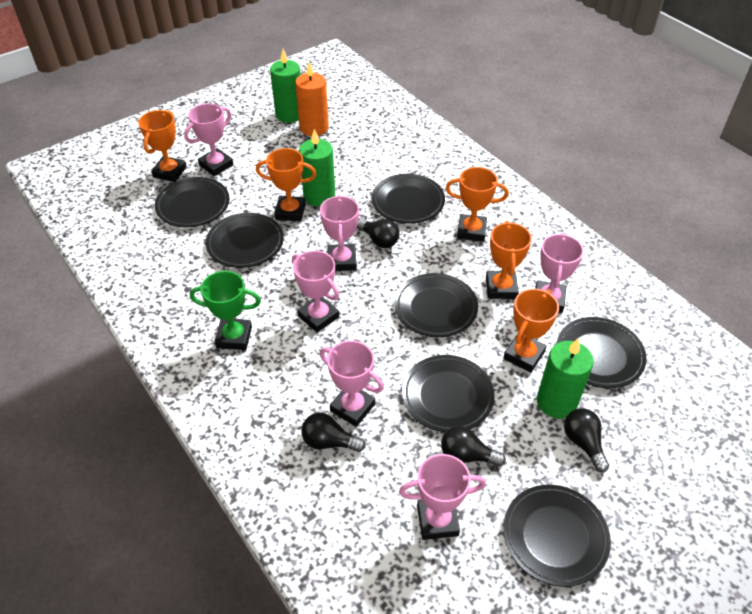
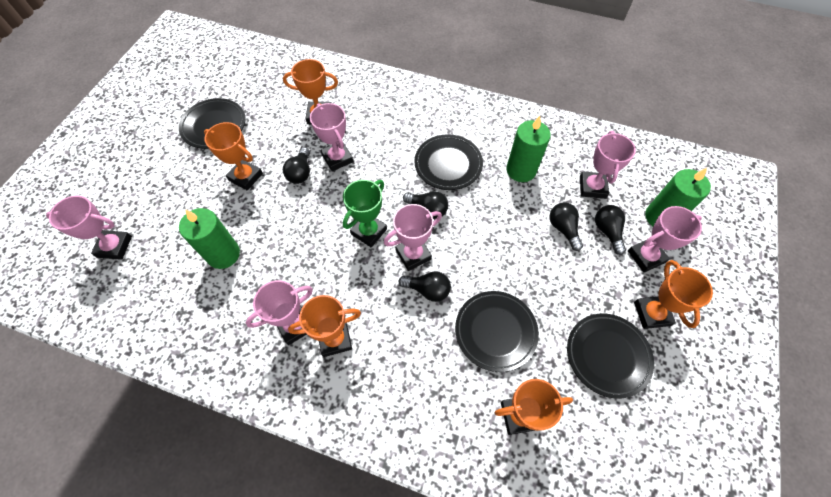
black light bulb: [301,413,366,452] [357,219,400,248] [441,426,506,467] [564,408,609,472] = 4 -> [283,147,310,184] [399,271,451,302] [403,191,448,219] [549,203,583,251] [595,205,626,255] = 5
black plate: [155,177,230,227] [206,213,284,268] [372,174,445,224] [394,273,478,338] [402,355,495,432] [503,485,611,587] [556,317,647,388] = 7 -> [179,98,246,149] [414,134,483,190] [455,291,539,372] [567,313,654,399] = 4
orange candle: [295,62,329,136] = 1 -> none = 0

